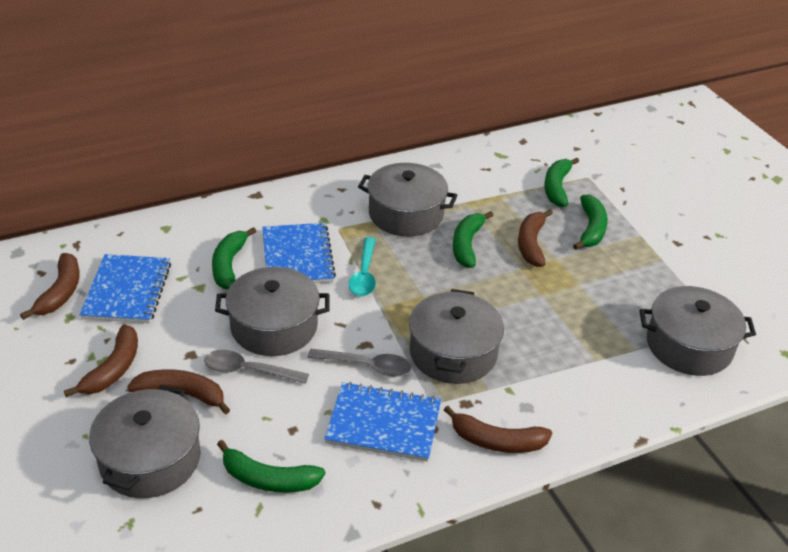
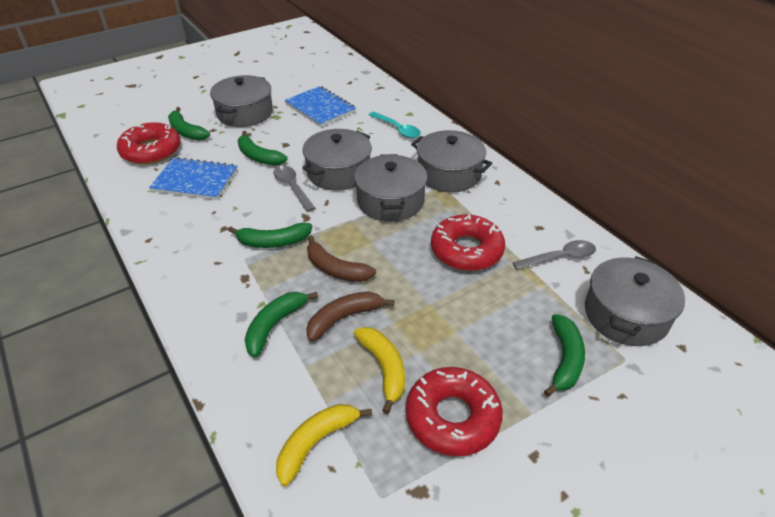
blue notebook: [80,254,171,323] [262,223,336,283] [324,382,441,462] = 3 -> [149,157,238,200] [285,86,356,127] = 2
brown banana: [20,253,80,320] [64,324,138,397] [127,369,230,414] [444,406,552,453] [518,209,553,267] = 5 -> [306,292,395,342] [307,235,376,282] = 2
red donut: none = 0 -> [117,122,181,164] [406,367,503,456] [431,214,505,271] = 3
yellow banana: none = 0 -> [276,404,372,486] [354,327,405,414] = 2

